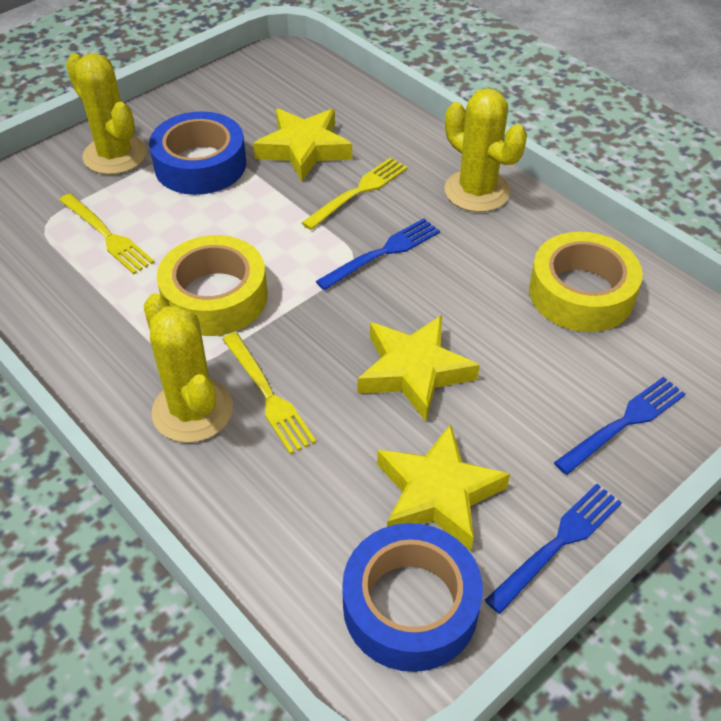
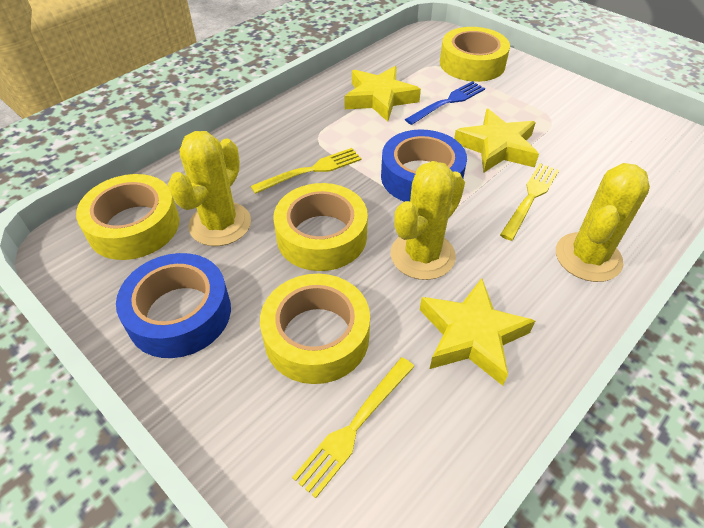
blue fork: [316,218,440,290] [485,484,622,614] [554,377,685,475] = 3 -> [405,81,485,125] = 1
yellow tape: [157,235,268,336] [529,232,643,332] = 2 -> [76,174,179,260] [260,274,370,384] [273,183,368,271] [440,27,510,82] = 4

